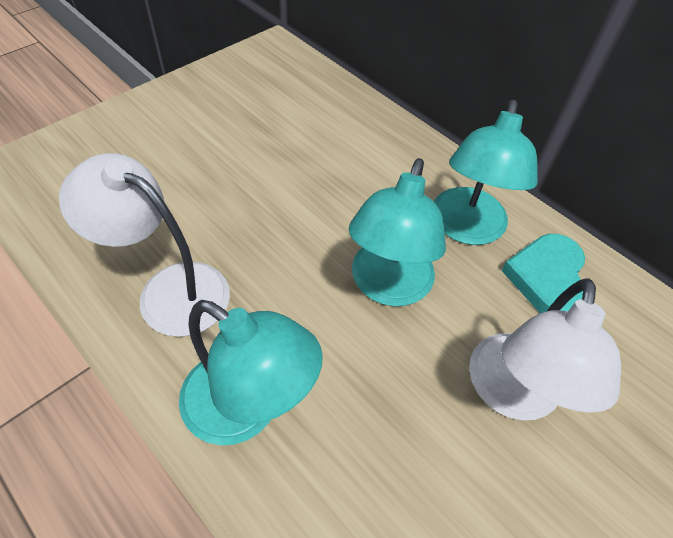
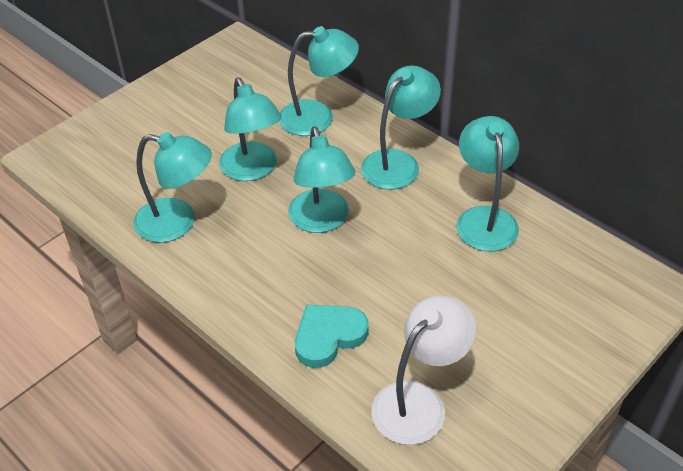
turquoise lamp: [179,300,323,445] [348,158,446,306] [434,100,538,245] = 3 -> [134,132,212,243] [219,78,282,181] [279,26,359,136] [288,126,355,233] [361,65,441,189] [456,116,519,251] = 6
white lamp: [59,153,230,337] [469,278,621,420] = 2 -> [371,296,476,445] = 1

